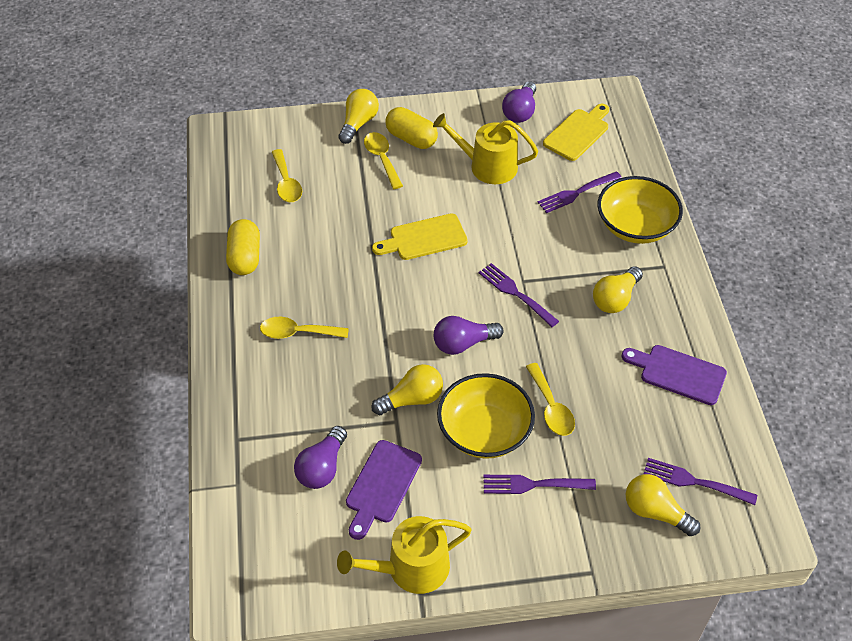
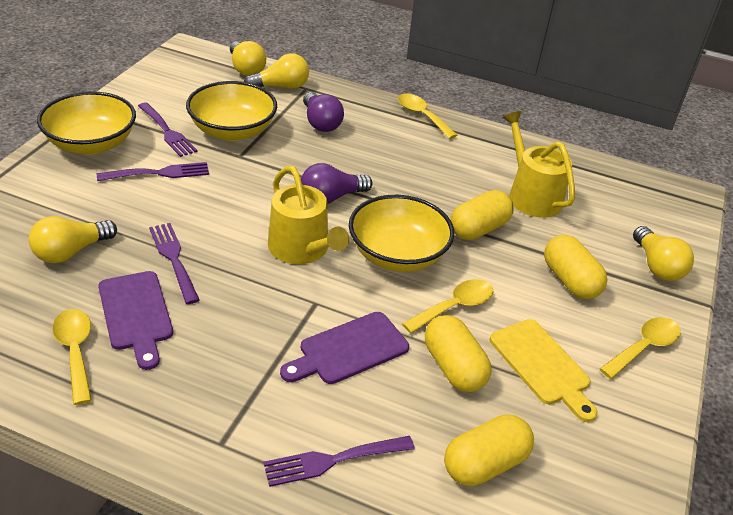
purple light bulb: [294,426,347,489] [434,316,503,355] [502,81,536,123] = 3 -> [301,163,373,204] [303,92,344,132] = 2
yellow bowl: [437,373,535,459] [598,176,683,244] = 2 -> [37,91,136,154] [186,81,277,141] [349,195,454,272] = 3
yellow capsule: [226,219,260,275] [385,107,438,149] = 2 -> [425,315,491,392] [444,414,534,486] [451,190,514,240] [544,235,608,299] = 4
yellow cutting board: [372,213,468,260] [543,104,609,161] = 2 -> [490,319,598,422] = 1

